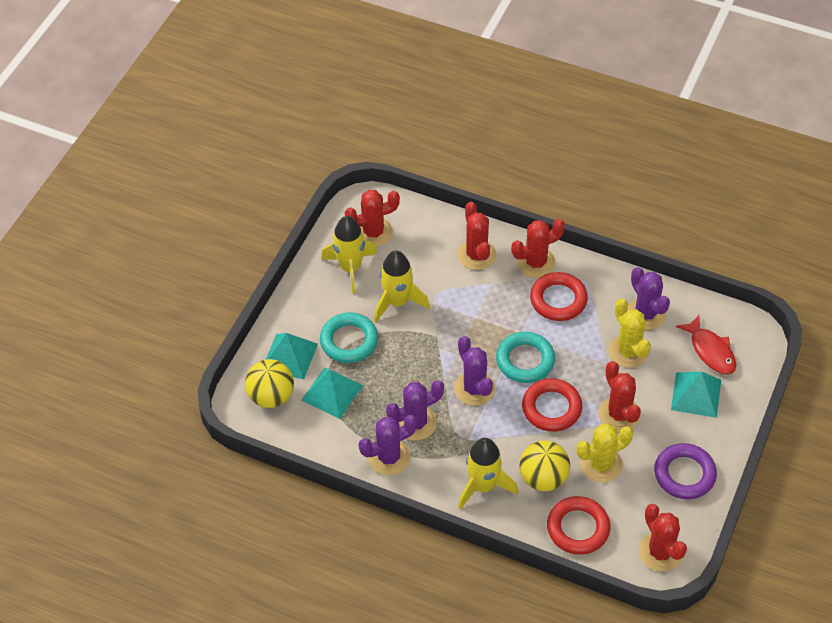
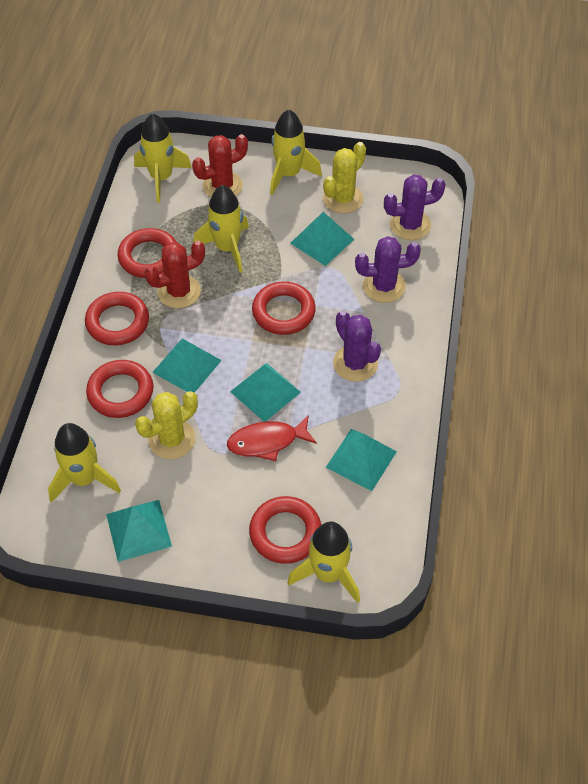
purple cactus: [358,415,417,475] [386,380,444,440] [454,336,495,406] [627,267,670,330] = 4 -> [333,311,381,382] [355,236,421,303] [384,175,446,240] = 3
purple ring: [654,443,717,499] = 1 -> none = 0
red cactus: [345,190,400,247] [458,202,496,270] [511,219,565,278] [598,361,641,432] [638,504,687,572] = 5 -> [144,241,205,308] [192,134,248,198] = 2
red ring: [522,378,582,432] [530,272,588,321] [547,496,610,555] = 3 -> [85,292,149,345] [86,360,153,418] [118,228,176,278] [249,496,321,564] [252,282,316,335] = 5
turquoise pyramid: [266,333,318,379] [301,367,363,419] [671,372,721,418] = 3 -> [106,500,172,562] [152,339,222,393] [230,363,301,422] [290,212,354,266] [326,429,397,491] = 5
turquoise ring: [320,313,378,363] [496,332,555,383] = 2 -> none = 0
yellow ball: [245,359,294,408] [519,440,570,491] = 2 -> none = 0
yellow rocket: [321,216,377,294] [374,250,430,322] [458,438,518,509] = 3 -> [48,423,121,503] [134,113,192,203] [193,185,249,273] [270,109,322,195] [287,521,360,603] = 5

